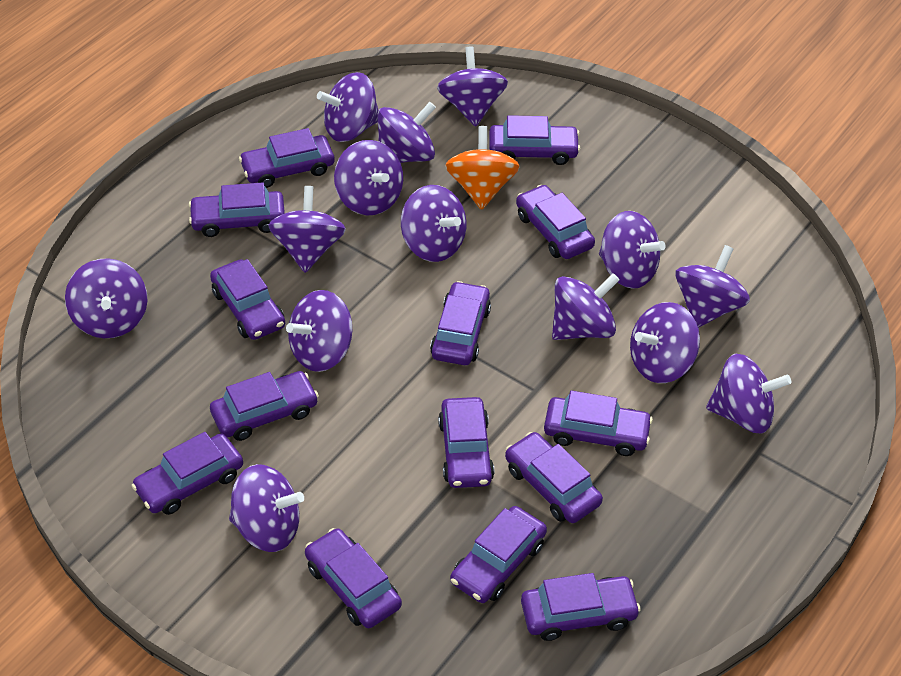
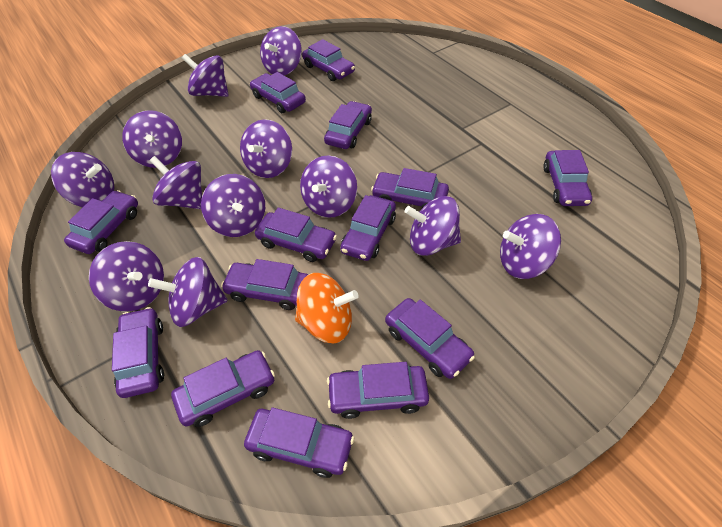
purple spinning top: [65,258,147,338] [229,464,304,552] [268,186,346,273] [286,290,352,372] [317,72,379,142] [334,140,403,215] [377,102,436,163] [401,185,466,262] [437,46,508,126] [552,273,620,340] [599,211,666,289] [630,302,700,383] [675,245,750,328] [706,354,791,434] = 14 -> [51,152,114,207] [89,241,164,312] [122,110,182,168] [148,257,228,327] [150,156,202,209] [182,54,229,97] [201,174,265,237] [240,119,292,178] [260,26,302,76] [300,155,357,218] [405,196,461,256] [500,214,561,279] = 12

